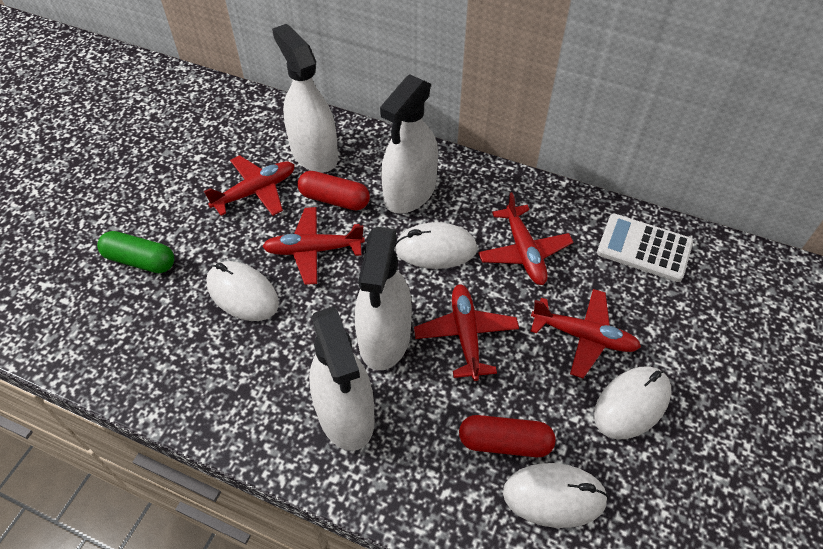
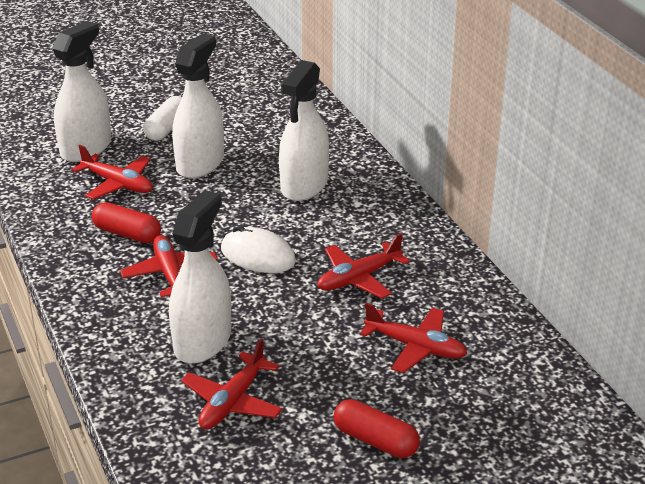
green capsule: [97,231,174,273] = 1 -> none = 0
white calculator: [597,214,693,282] = 1 -> none = 0
white capsule: none = 0 -> [143,96,182,141] = 1
white mouse: [206,261,279,321] [395,222,477,269] [503,463,609,528] [594,366,671,440] = 4 -> [221,225,296,273] = 1

